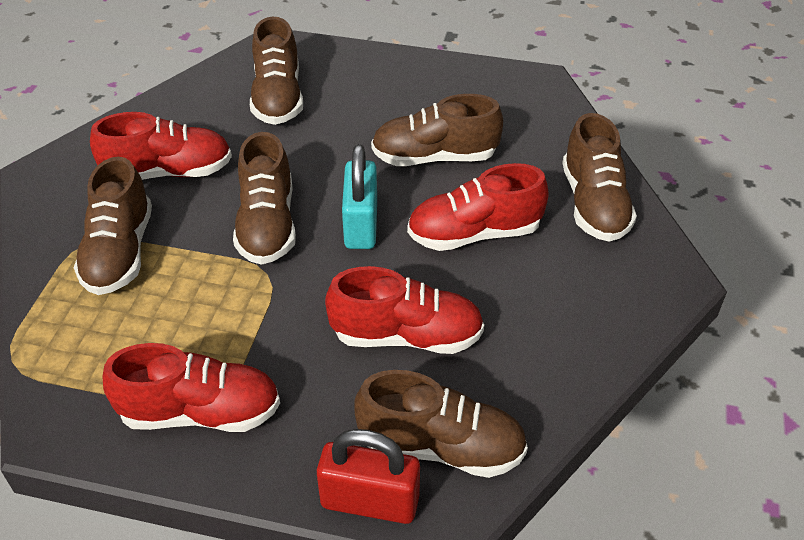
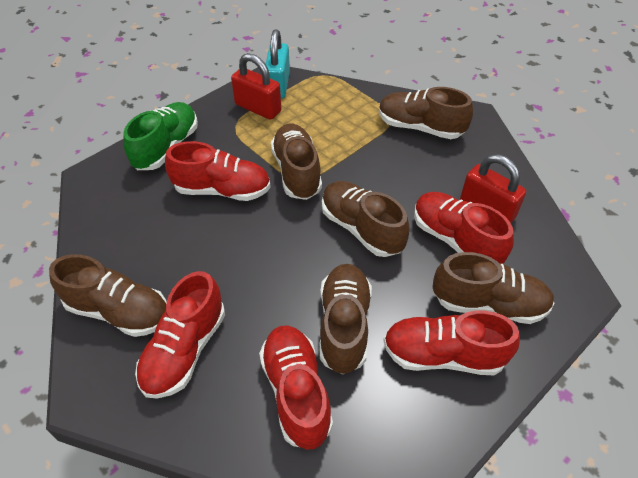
green shoe: none = 0 -> [123,102,198,170] = 1
red padlock: [317,429,420,524] = 1 -> [231,53,282,120] [460,154,526,223] = 2
red shoe: [90,112,232,180] [102,343,280,432] [325,266,484,354] [407,163,549,251] = 4 -> [135,271,225,399] [165,141,271,201] [259,325,333,450] [383,311,520,375] [414,192,514,264] = 5

